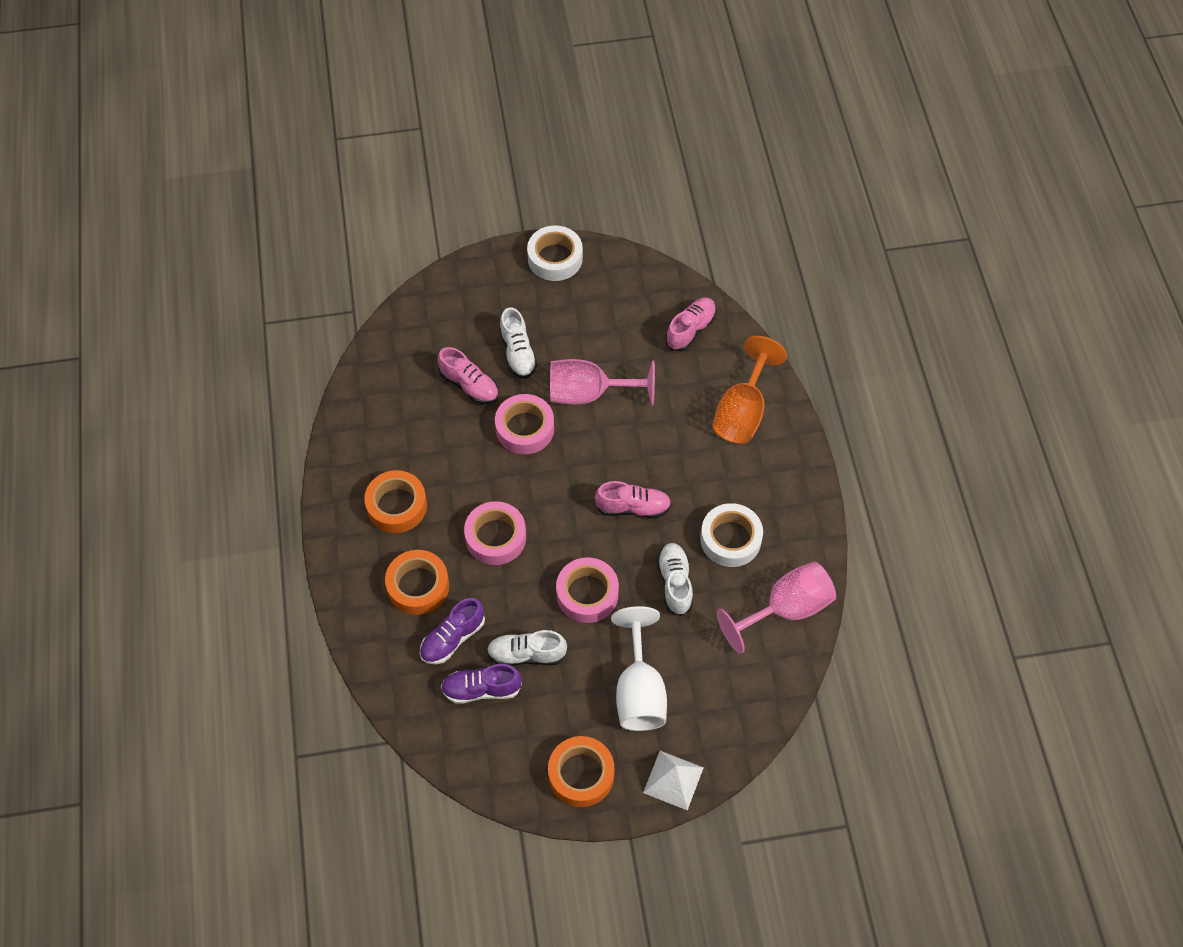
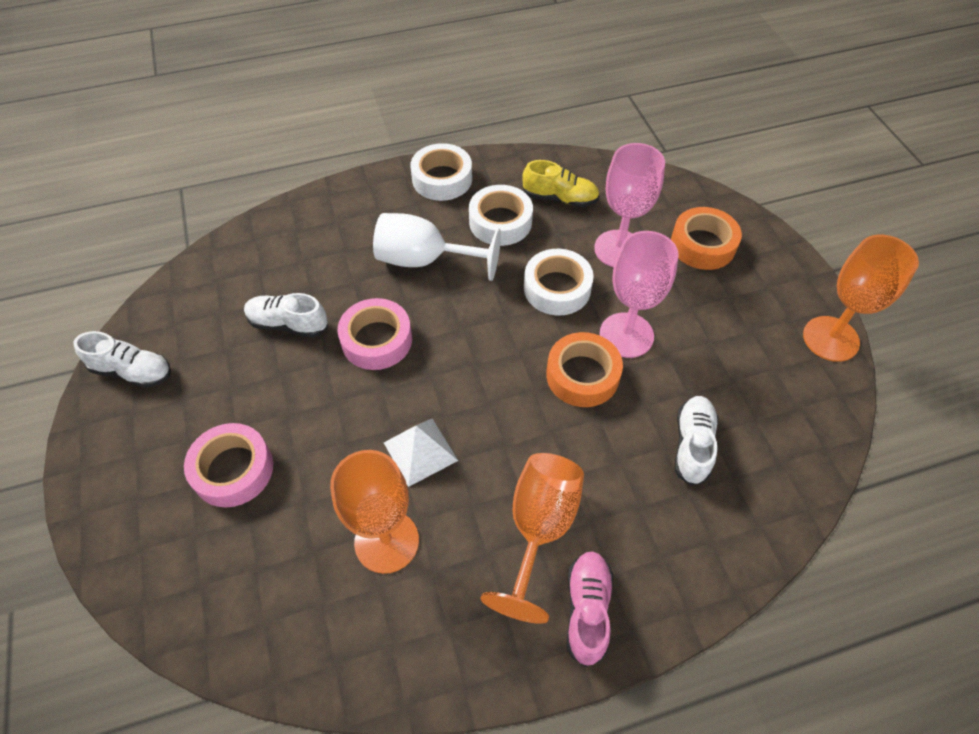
orange goblet: [712,336,787,444] = 1 -> [330,450,419,574] [481,453,584,624] [803,235,919,362] = 3
orange tape: [364,470,427,533] [385,550,449,615] [548,736,615,807] = 3 -> [546,332,623,407] [671,207,742,270] = 2
pink shoe: [438,347,498,404] [595,481,671,518] [666,297,716,351] = 3 -> [567,551,613,667] = 1
pink tape: [464,501,526,565] [495,394,554,455] [556,557,619,623] = 3 -> [184,423,273,508] [338,298,412,370] = 2
purple shoe: [420,598,485,664] [441,664,522,704] = 2 -> none = 0
white tape: [527,225,583,281] [700,503,763,567] = 2 -> [411,143,472,201] [469,185,533,246] [524,249,594,315] = 3
yellow shoe: none = 0 -> [522,160,600,207] = 1

